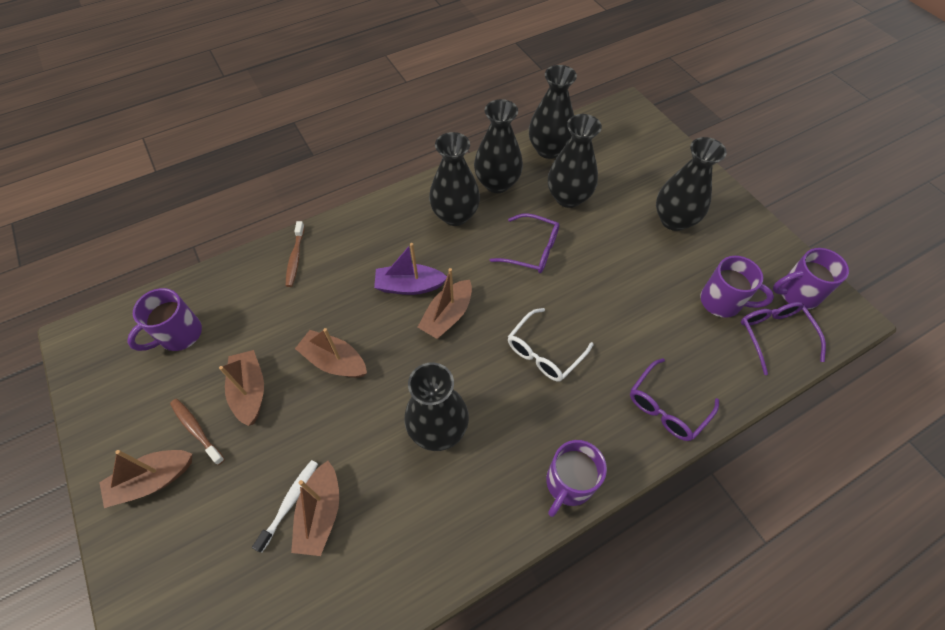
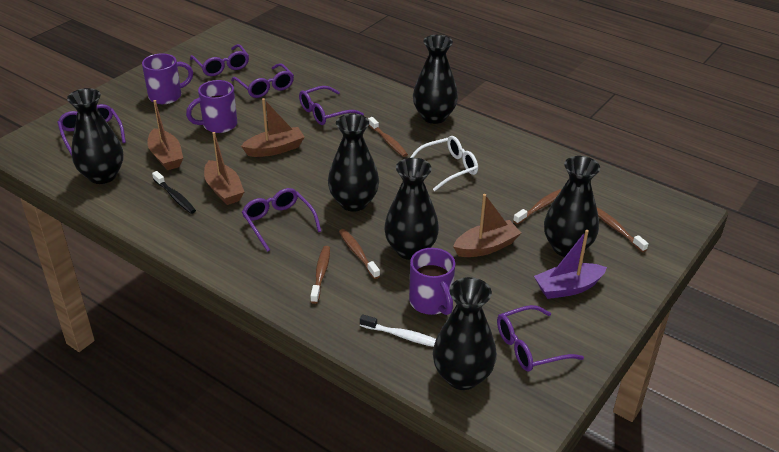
black toothbrush: none = 0 -> [152,171,196,214] = 1
brown boat: [99,450,192,508] [219,350,264,426] [291,461,339,556] [295,328,367,378] [418,268,472,339] = 5 -> [148,100,183,170] [204,132,244,205] [241,98,305,157] [453,194,521,257] = 4
brown toothbrush: [170,399,225,465] [286,221,305,287] = 2 -> [311,246,330,304] [339,229,380,279] [368,117,408,157] [513,189,562,224] [597,207,649,252] = 5
purple glasses: [490,213,559,273] [630,358,719,441] [741,302,826,375] = 3 -> [57,104,126,156] [190,44,249,76] [231,63,294,98] [242,188,321,252] [299,86,364,125] [497,305,584,372] = 6
purple mug: [127,288,202,351] [546,440,607,517] [700,256,774,318] [773,248,849,309] = 4 -> [142,53,193,104] [186,80,237,133] [409,248,455,315] = 3

